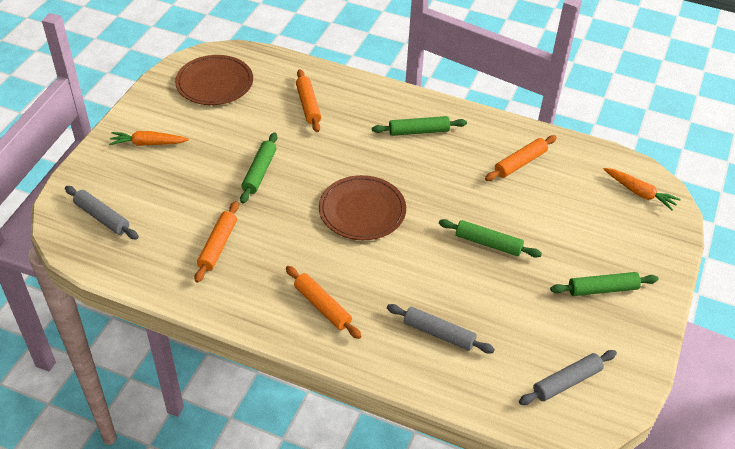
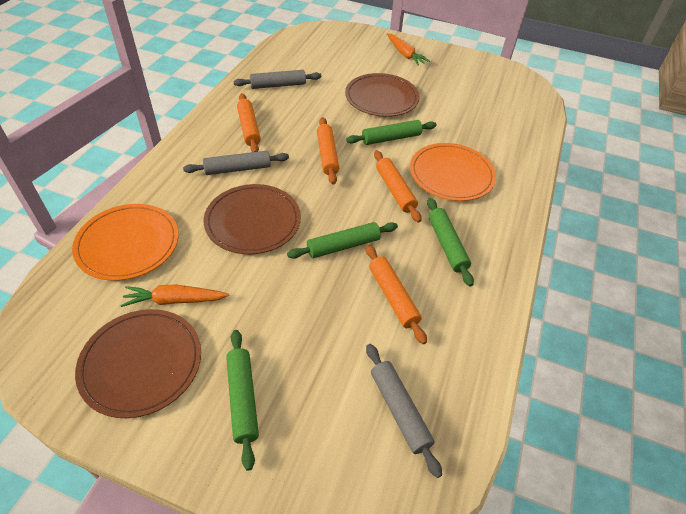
brown plate: [175,55,253,105] [319,175,406,240] = 2 -> [75,309,201,418] [204,184,301,254] [345,73,420,117] = 3
orange plate: none = 0 -> [72,204,179,281] [410,143,496,201] = 2

